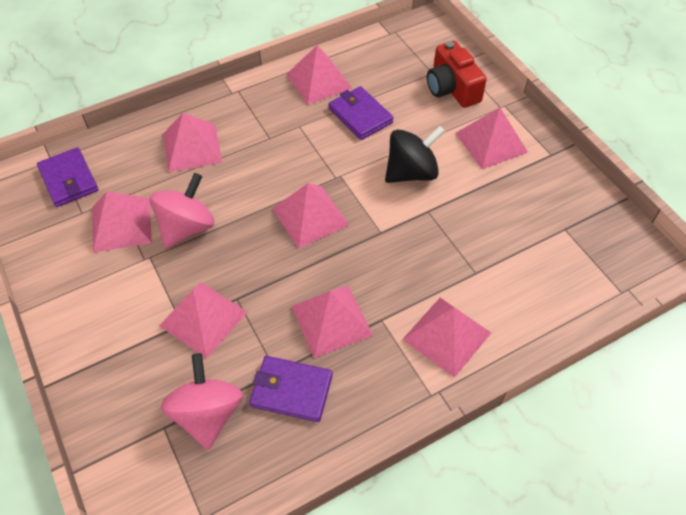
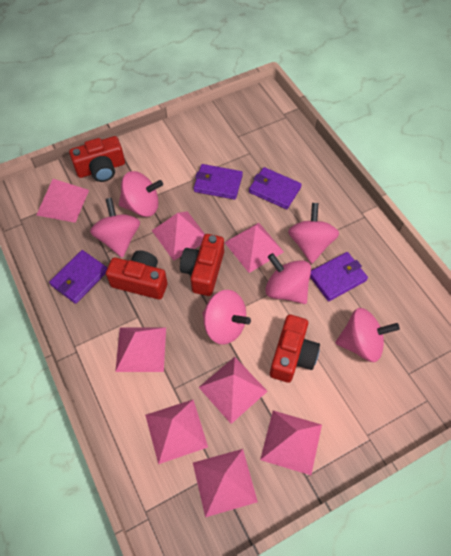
black spinning top: [385,126,445,183] = 1 -> none = 0
pink spinning top: [150,173,214,248] [161,353,243,450] = 2 -> [90,198,140,258] [119,171,163,217] [202,290,251,345] [265,253,311,304] [288,203,339,264] [336,308,400,362] = 6
purple wallet: [37,147,98,207] [249,356,333,422] [329,86,394,140] = 3 -> [49,250,107,304] [194,164,243,200] [249,167,302,209] [310,252,368,301] = 4
red camera: [427,41,487,108] = 1 -> [69,136,125,182] [106,250,167,299] [180,234,224,296] [270,314,320,383] = 4

